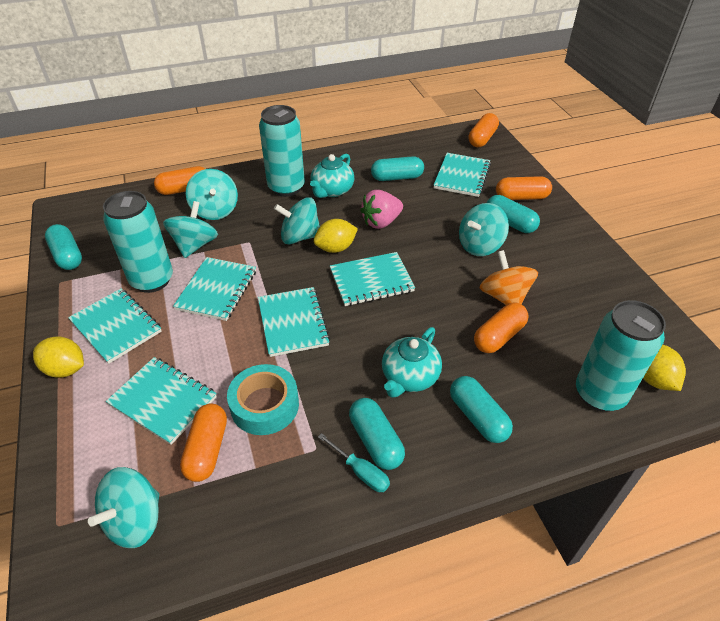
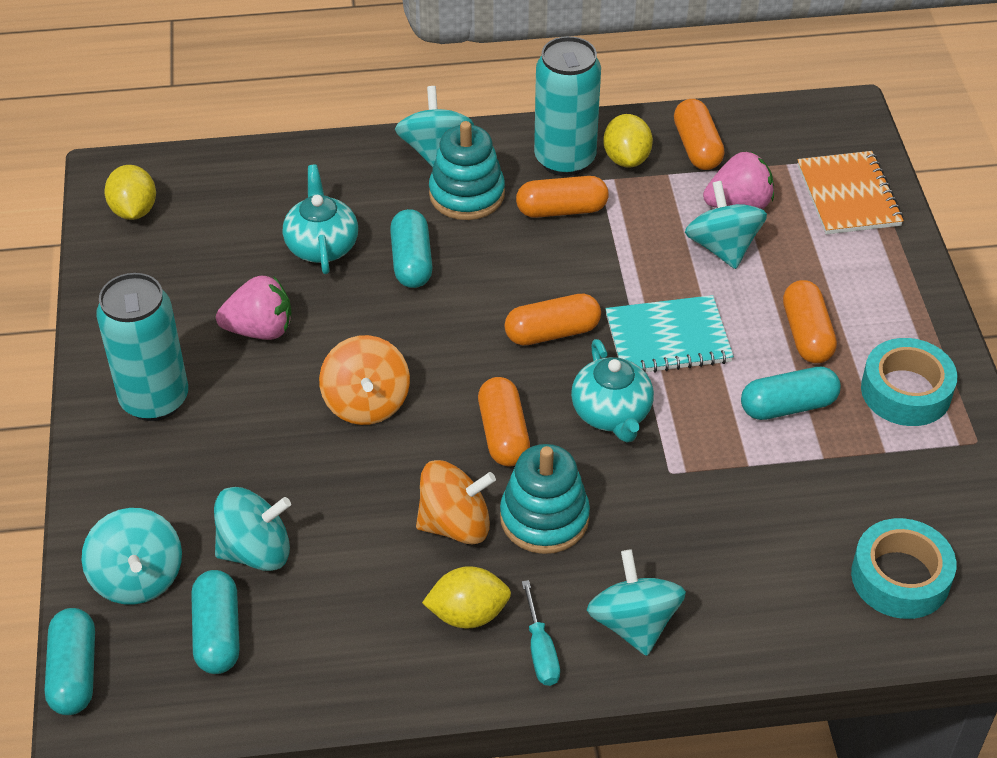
orange notebook: none = 0 -> [798,151,904,234] = 1
orange spinning top: [479,250,538,305] = 1 -> [319,335,410,425] [416,460,496,544] = 2
pink strawberry: [360,190,403,229] = 1 -> [216,276,291,340] [703,152,774,209] = 2
turquoise can: [103,191,173,293] [259,105,305,197] [576,300,666,412] = 3 -> [96,273,188,421] [534,36,601,176] = 2
turquoise capsule: [45,224,82,270] [349,398,405,470] [371,156,424,181] [450,376,513,443] [487,195,540,233] = 5 -> [45,608,95,715] [191,570,240,674] [390,209,433,288] [741,367,841,420] = 4
turquoise notebook: [68,288,162,364] [106,357,217,445] [173,257,256,321] [258,287,330,357] [330,252,415,306] [434,153,491,197] = 6 -> [605,295,734,373] = 1
turquoise stacking toy: none = 0 -> [429,121,505,220] [500,444,590,554] = 2
turquoise tape: [227,364,299,435] = 1 -> [851,518,956,619] [861,338,957,426] = 2

